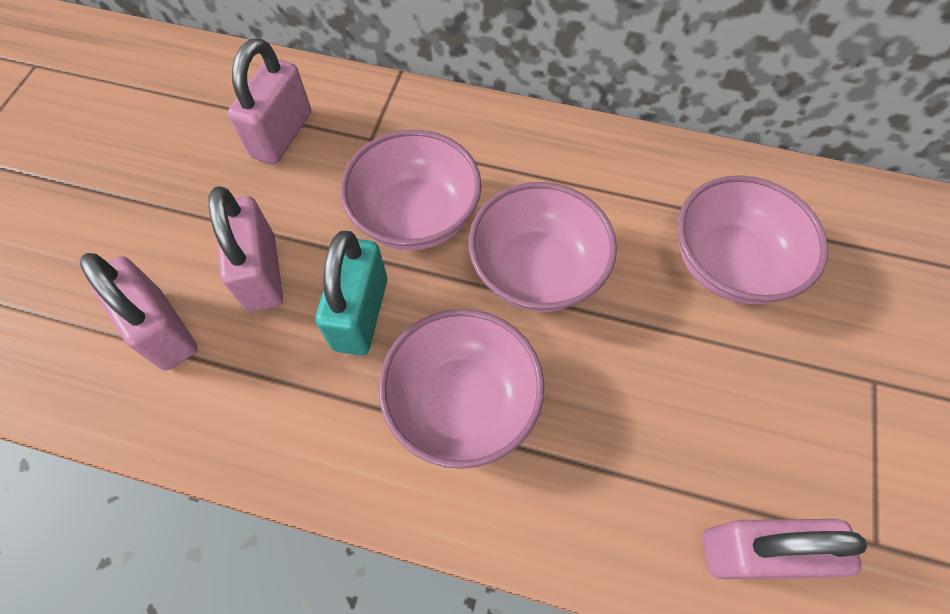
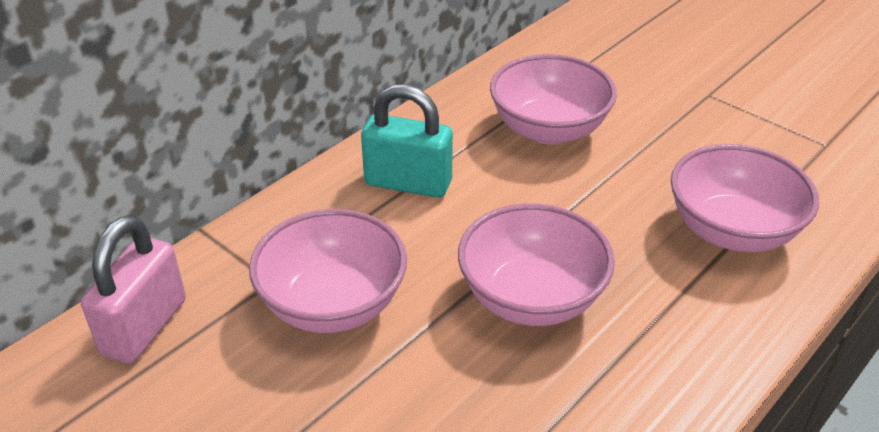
pink padlock: [80,253,198,371] [208,186,283,312] [228,38,311,164] [703,519,867,579] = 4 -> [81,216,186,364] = 1

